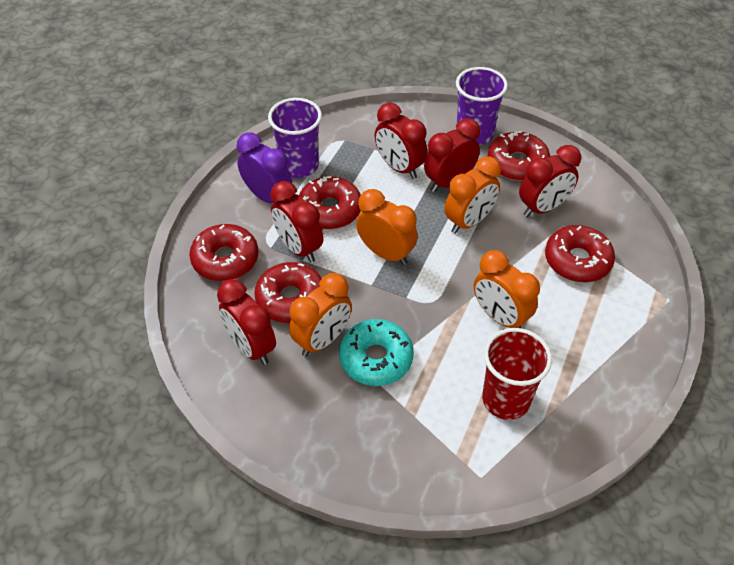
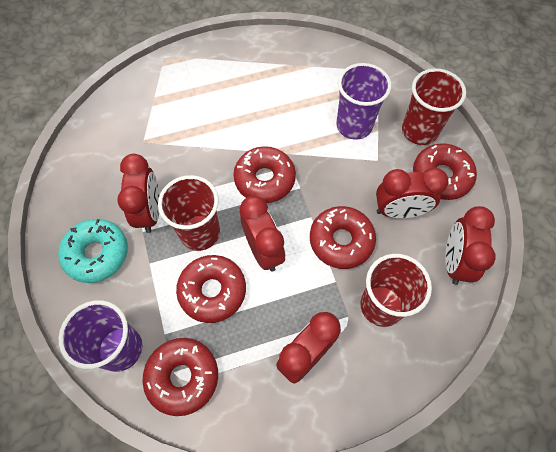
orange clock: [289,273,352,357] [356,189,418,265] [444,156,501,234] [474,250,540,328] = 4 -> none = 0
purple clock: [237,132,292,203] = 1 -> none = 0
red cup: [482,328,552,420] = 1 -> [158,175,220,251] [360,254,432,327] [402,69,466,145] = 3

